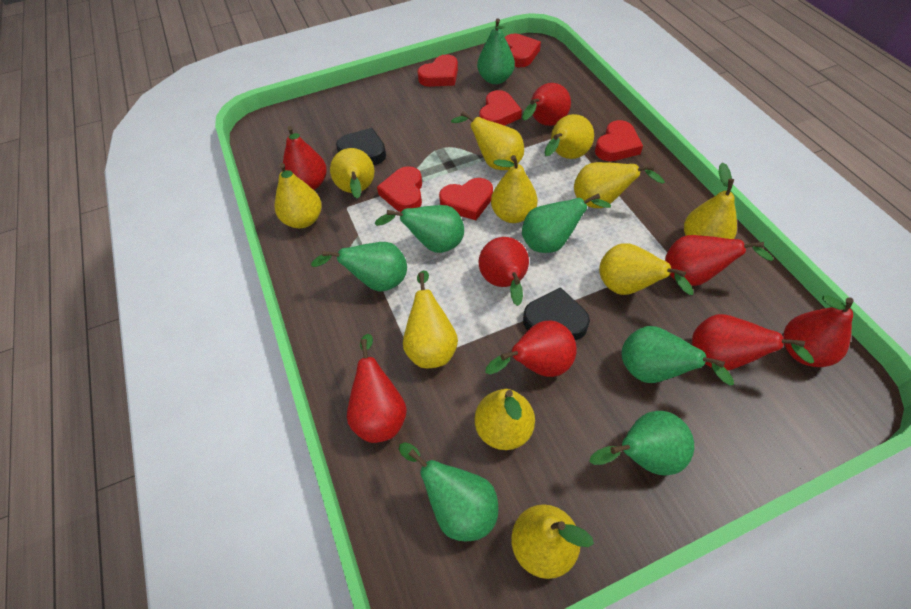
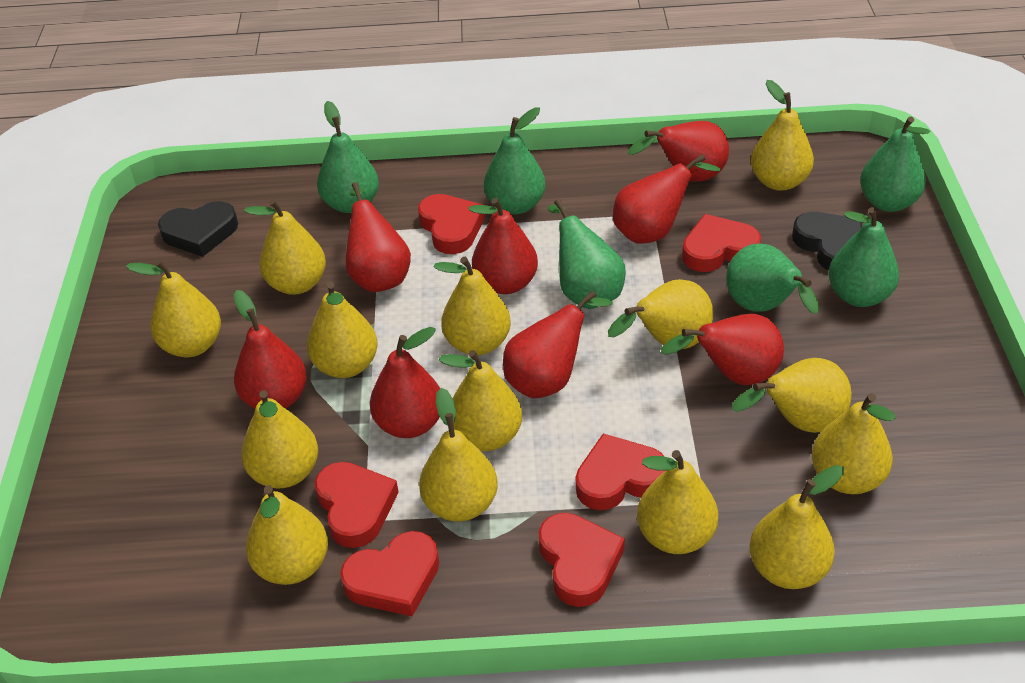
green pear: [311,242,407,292] [374,205,464,253] [399,442,498,541] [477,18,515,84] [522,193,611,253] [589,411,694,476] [622,326,734,386] = 7 -> [317,101,379,213] [484,107,545,215] [548,199,626,309] [726,244,819,314] [828,207,899,307] [860,117,930,212] = 6
yellow pear: [275,163,322,228] [330,148,374,199] [403,270,458,368] [451,111,524,170] [475,389,535,450] [491,155,537,223] [511,504,594,579] [544,114,594,159] [574,162,665,208] [599,243,693,295] [684,162,737,239] = 11 -> [126,260,221,357] [241,390,318,489] [244,199,326,295] [246,485,328,585] [307,282,378,378] [419,388,498,522] [433,257,511,355] [438,350,522,451] [608,279,713,349] [637,450,718,554] [732,358,851,433] [749,465,844,589] [751,80,814,191] [812,393,896,494] = 14

